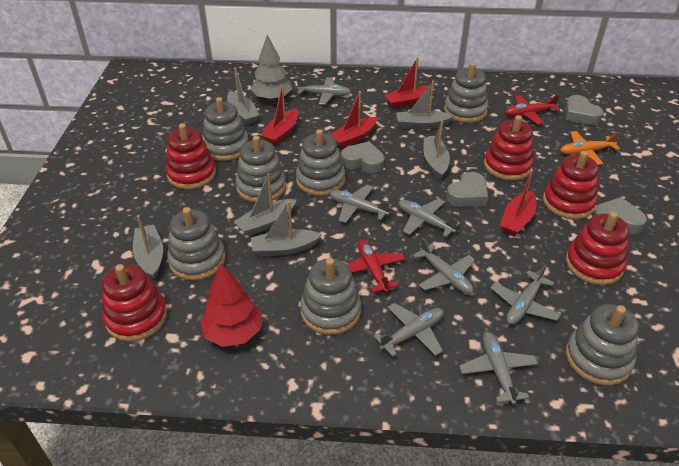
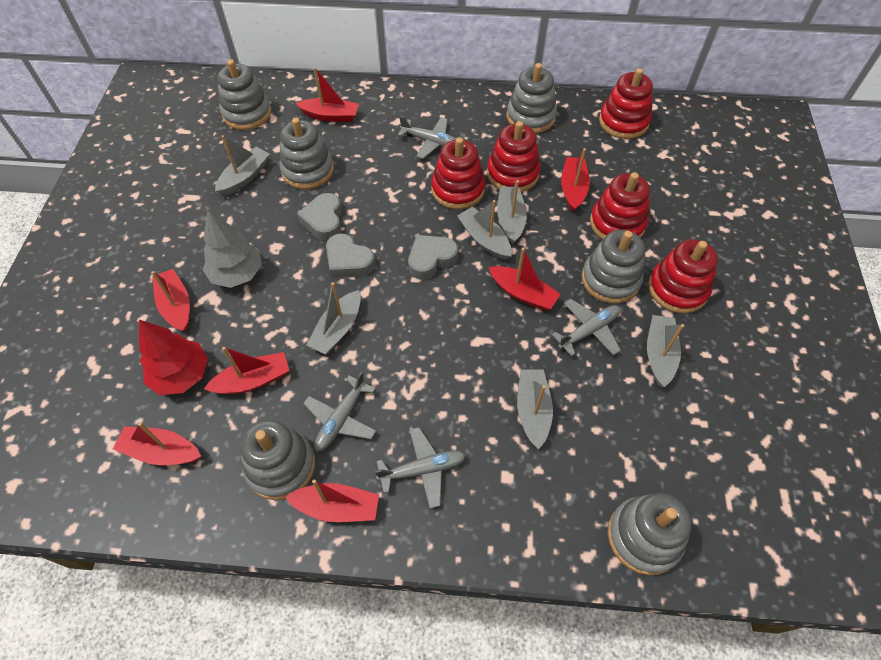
grey heart: [341,141,385,173] [446,172,488,207] [565,95,603,125] [592,197,647,234] = 4 -> [297,193,342,241] [326,234,375,278] [408,235,458,279] = 3
grey plane: [297,77,351,105] [329,185,392,223] [373,303,443,357] [398,199,460,237] [413,238,475,294] [459,332,538,405] [490,265,561,325] = 7 -> [303,371,376,451] [375,427,466,508] [397,116,456,159] [552,299,621,356] = 4
grey stacking toy: [167,207,225,280] [202,97,249,161] [235,136,286,202] [296,129,345,196] [300,258,361,335] [444,63,489,123] [566,304,639,386] = 7 -> [217,59,271,130] [241,420,315,500] [279,118,334,189] [506,63,557,133] [581,230,645,303] [608,493,692,575] = 6
orange plane: [560,131,620,165] = 1 -> none = 0
red boat: [261,85,299,145] [330,91,377,148] [384,57,435,109] [500,169,536,236] = 4 -> [113,422,201,465] [151,269,190,332] [204,347,290,395] [285,479,379,522] [295,67,359,122] [488,248,561,311] [561,148,590,212] = 7
red plane: [347,239,405,293] [505,95,560,125] = 2 -> none = 0

